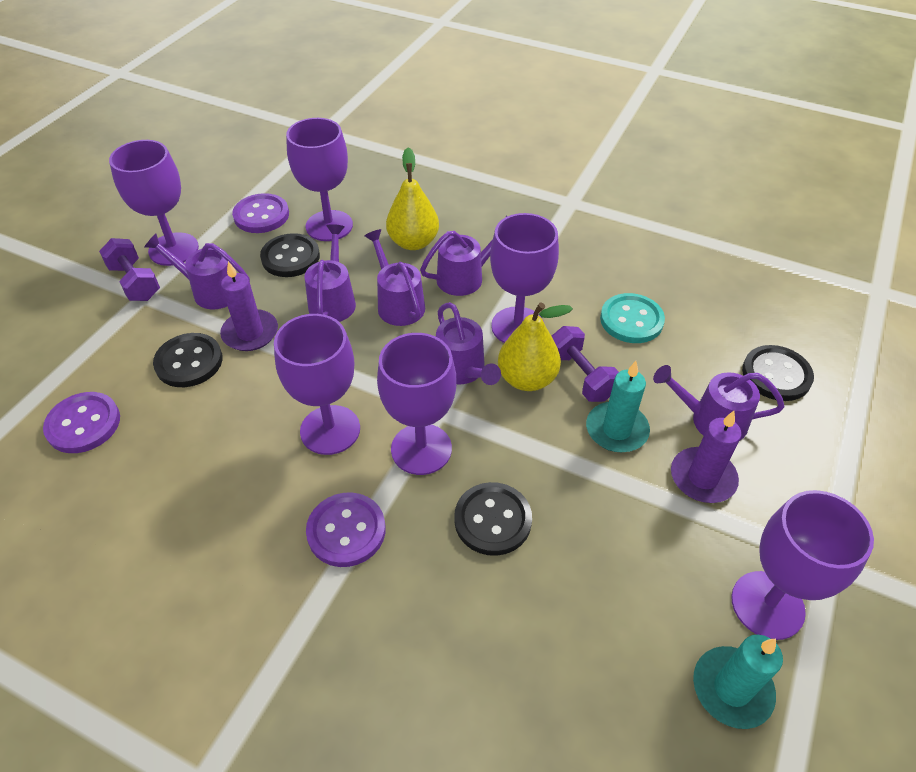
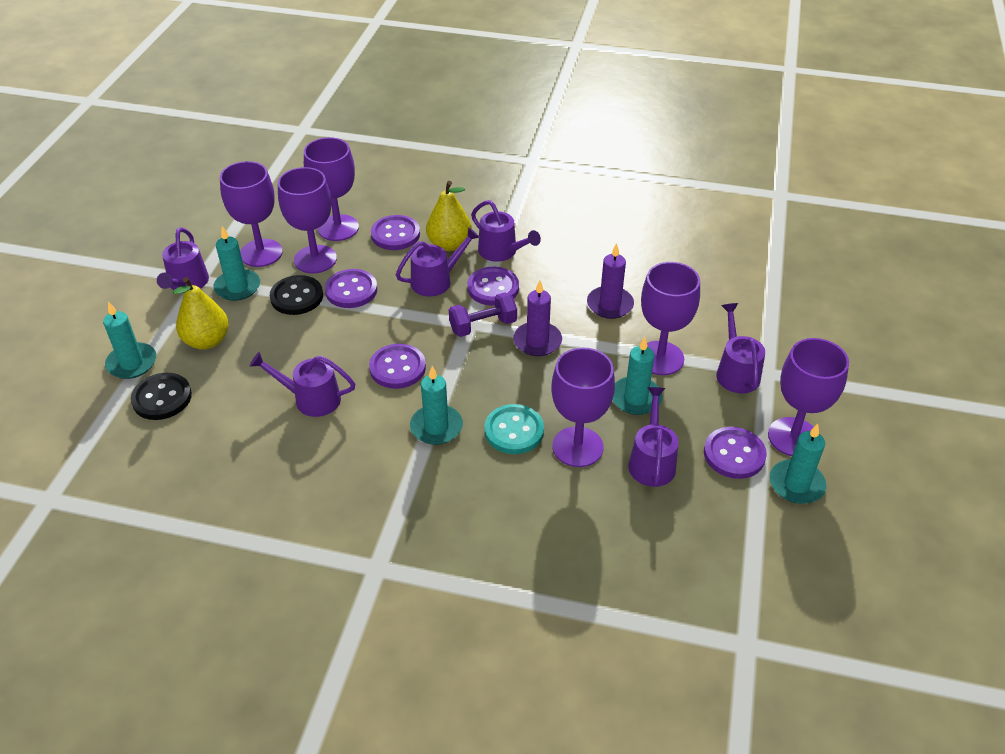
black button: [153,333,223,387] [260,233,320,277] [454,482,532,556] [742,345,814,401] = 4 -> [131,373,192,420] [270,275,323,315] = 2
purple button: [43,392,120,453] [232,193,289,233] [306,492,386,567] = 3 -> [325,269,377,308] [369,344,426,389] [371,215,420,250] [467,267,519,306] [704,427,767,479] = 5
purple dumbbell: [99,238,160,301] [552,326,619,402] = 2 -> [449,292,517,337] = 1
turquoise candle: [586,361,650,452] [693,634,783,729] = 2 -> [103,301,156,379] [213,226,260,301] [410,366,463,445] [612,337,662,415] [769,424,827,504] = 5

